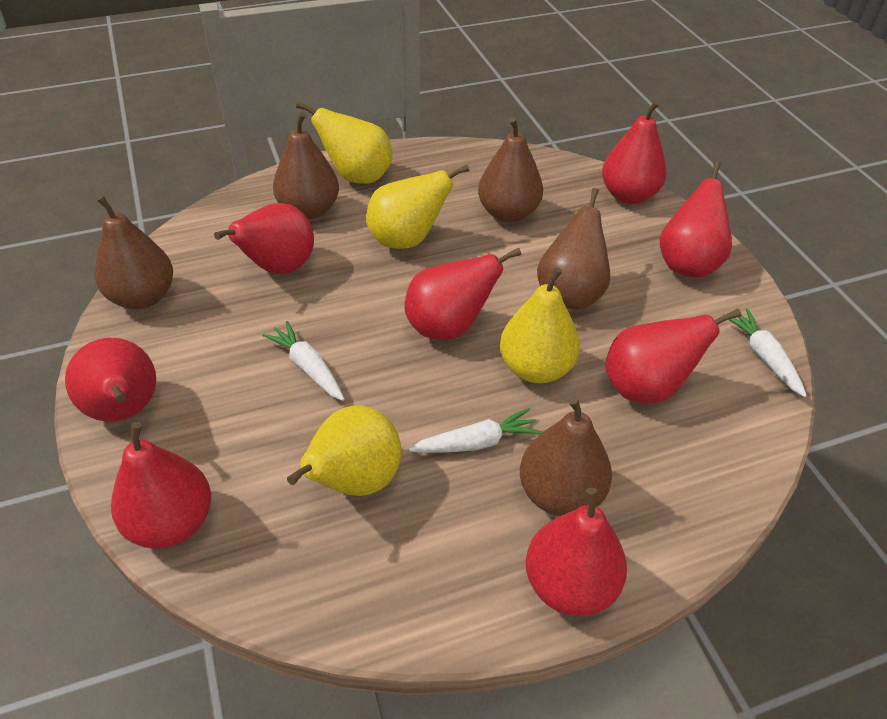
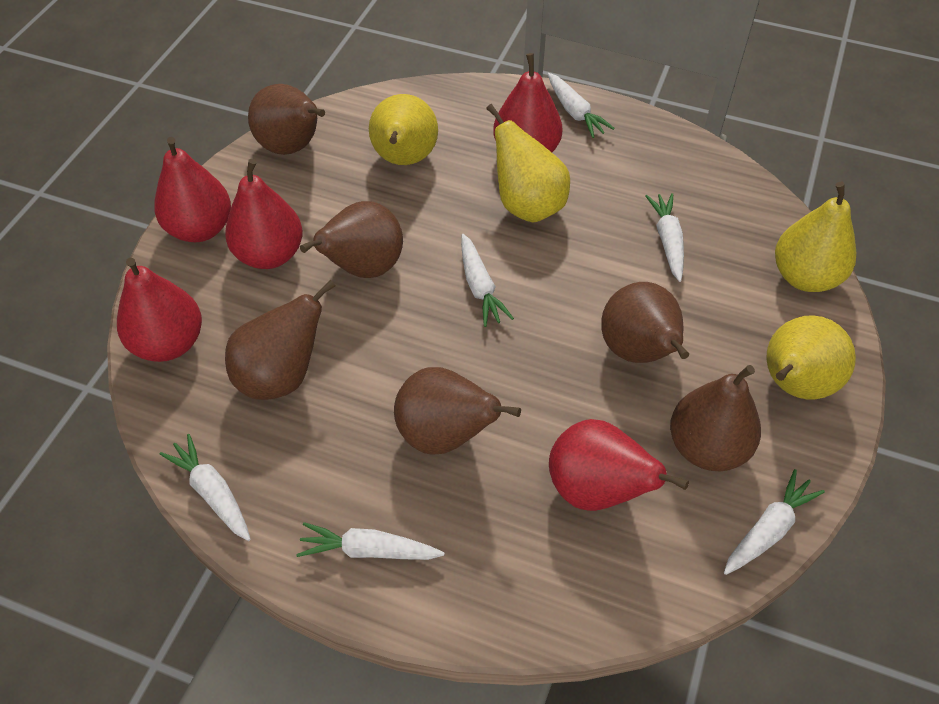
brown pear: [95,196,173,309] [273,112,339,219] [478,117,543,222] [520,397,612,516] [537,188,610,310] = 5 -> [225,280,335,400] [248,84,325,155] [300,201,403,278] [394,367,521,455] [601,282,689,363] [670,365,761,471] = 6
red pear: [65,338,156,422] [111,422,211,549] [214,203,314,274] [405,248,522,340] [526,488,627,616] [602,100,667,204] [605,309,741,403] [660,161,732,277] = 8 -> [117,258,202,362] [154,137,231,242] [225,159,303,269] [493,53,562,152] [549,419,689,511] = 5
white carrot: [262,321,344,401] [409,408,542,453] [723,308,807,397] = 3 -> [159,434,251,541] [296,522,445,560] [461,234,514,327] [548,73,615,138] [645,193,684,282] [724,469,825,575] = 6

